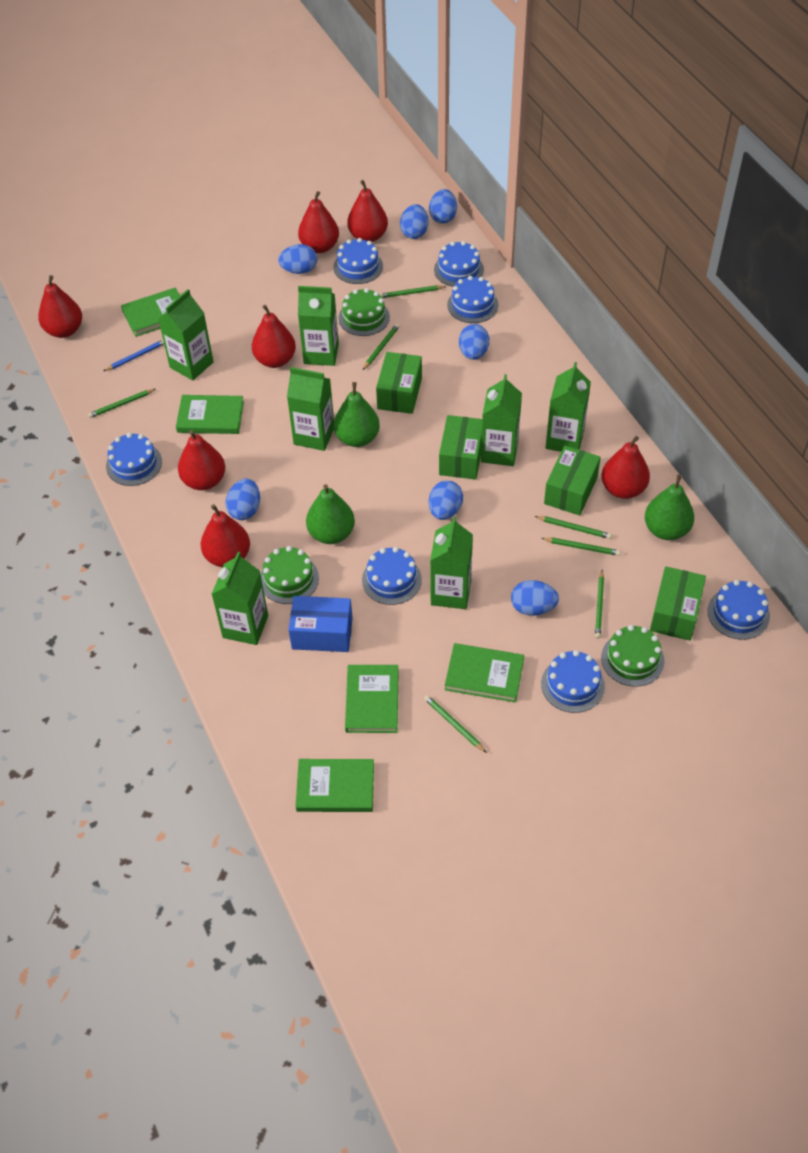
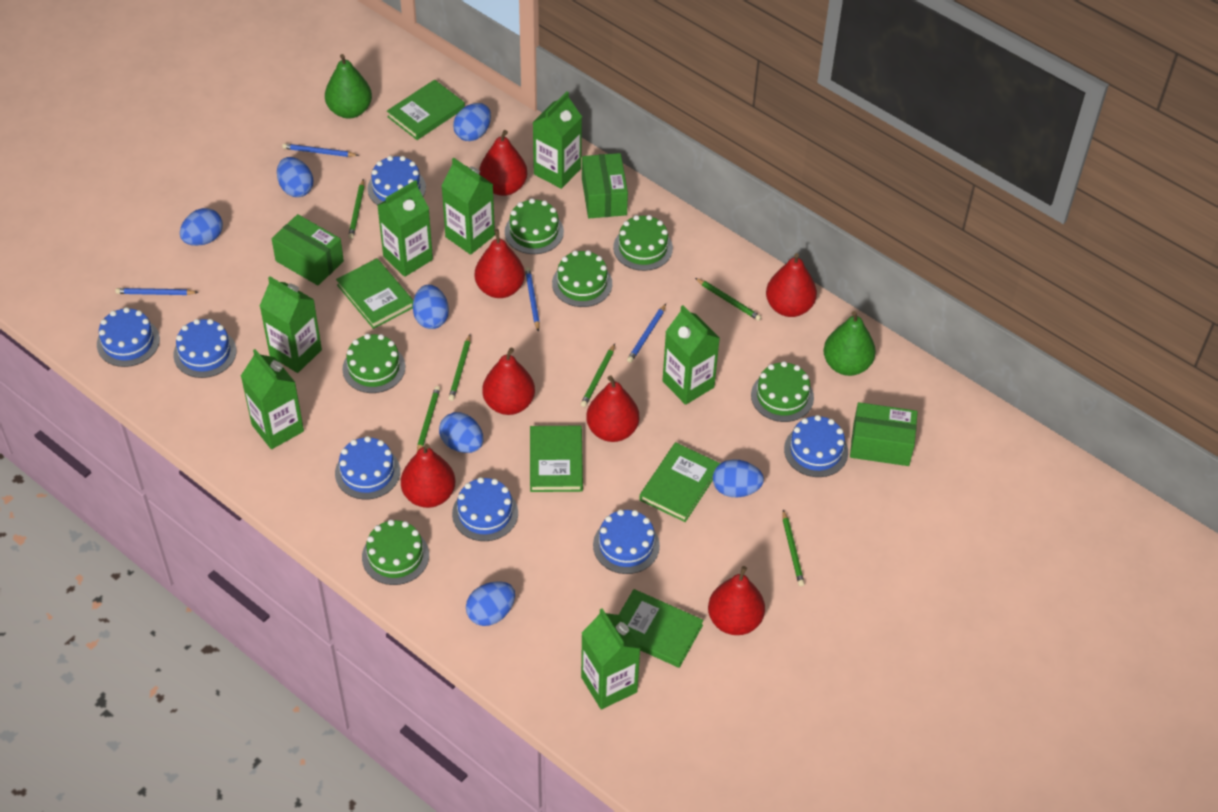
blue box: [289,596,353,652] = 1 -> none = 0
blue pencil: [104,340,164,371] = 1 -> [115,288,199,295] [282,143,359,157] [525,267,540,332] [627,304,666,363] = 4
green box: [376,352,422,414] [439,415,482,480] [544,446,601,515] [650,566,706,641] = 4 -> [272,214,344,286] [582,153,628,218] [850,402,918,466] = 3
green cake: [261,546,319,604] [338,288,390,336] [601,625,664,687] = 3 -> [343,334,405,393] [362,519,429,585] [505,198,564,254] [552,250,612,307] [613,215,673,271] [751,361,814,422] = 6
green pear: [306,484,355,544] [334,382,380,447] [645,475,694,540] = 3 -> [325,54,372,119] [823,311,876,376] = 2
green pencil: [88,389,156,418] [363,324,400,370] [379,285,446,298] [424,695,487,753] [535,516,612,539] [541,538,621,556] [595,570,604,639] = 7 -> [348,179,364,239] [417,386,440,451] [449,334,471,401] [581,344,615,407] [695,278,762,321] [783,510,805,586] = 6

